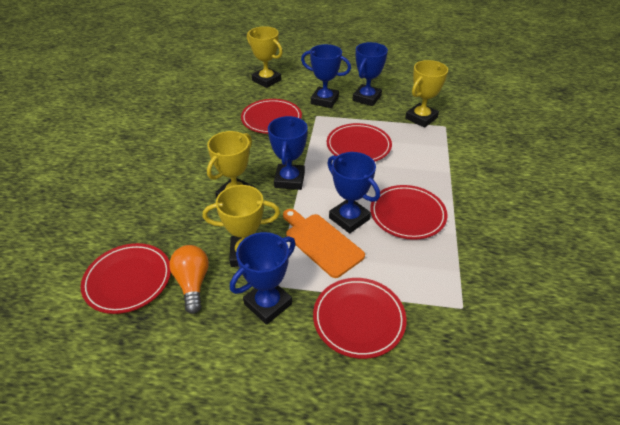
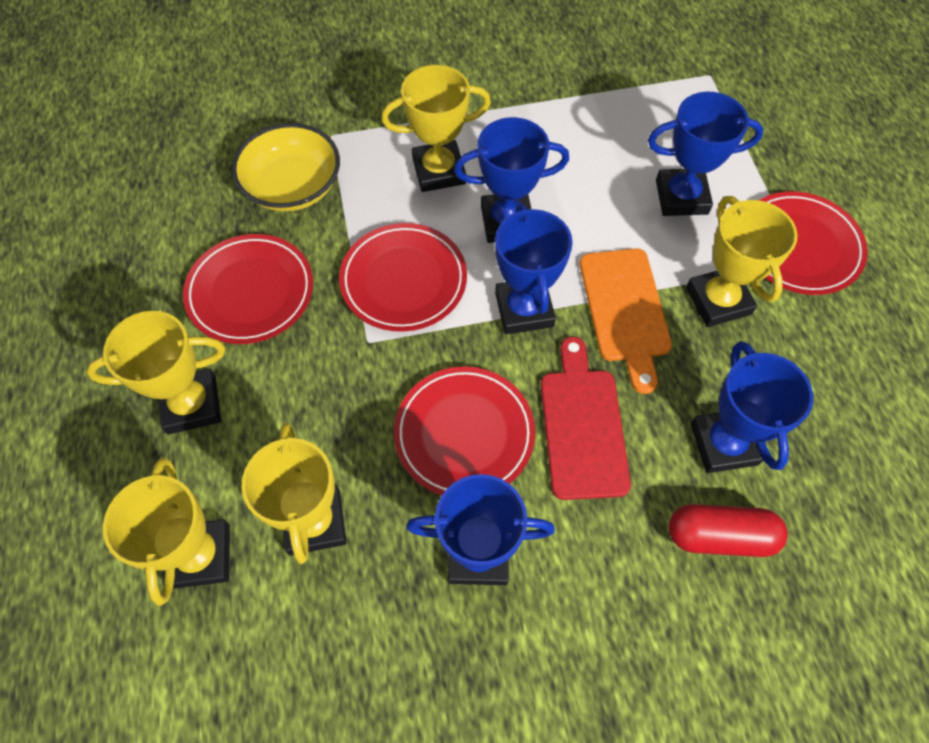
orange light bulb: [169,245,209,314] = 1 -> none = 0
red capsule: none = 0 -> [669,504,788,557] = 1
red cutting board: none = 0 -> [541,336,631,500] = 1
red plate: [81,243,171,314] [241,99,302,134] [313,278,407,359] [327,123,392,162] [370,185,447,240] = 5 -> [183,234,313,344] [339,223,467,332] [394,366,535,495] [759,191,868,295] = 4
yellow bowl: none = 0 -> [232,123,340,212] = 1
yellow trophy: [203,185,280,267] [207,131,255,198] [247,26,283,88] [405,60,448,128] = 4 -> [86,311,225,434] [103,457,230,606] [241,423,347,564] [381,65,491,192] [686,196,798,327] = 5

